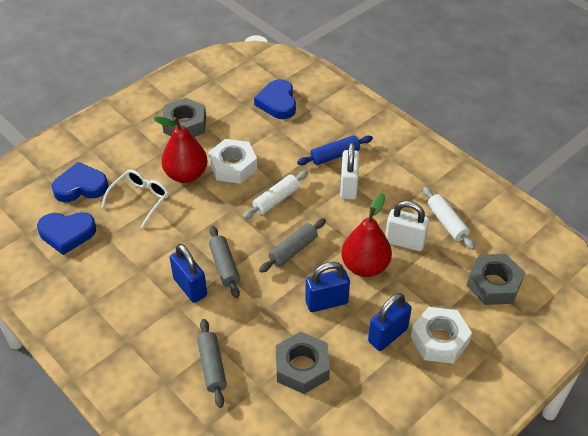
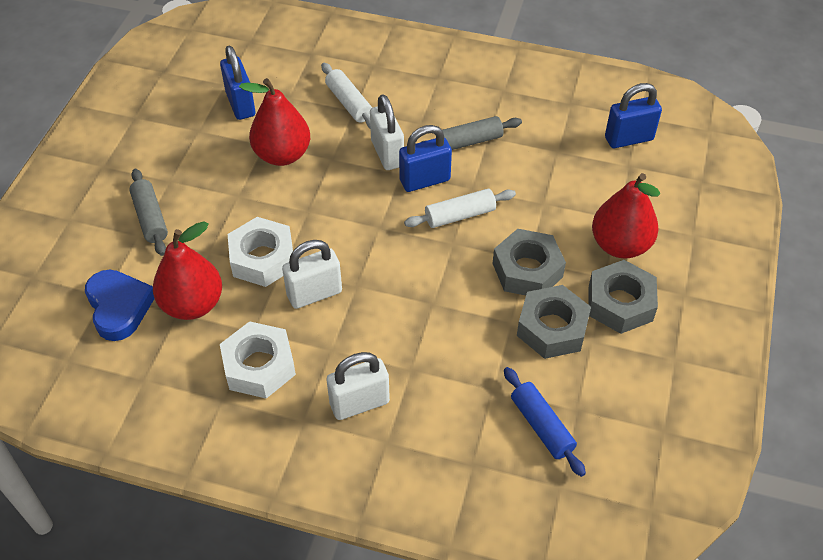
blue heart: [37,212,96,255] [52,162,109,202] [254,79,296,119] = 3 -> [85,270,155,341] = 1
grey rolling pin: [197,319,227,408] [209,226,240,298] [259,218,326,273] = 3 -> [129,169,168,256] [421,116,522,150] = 2
red pear: [153,116,208,183] [341,193,392,277] = 2 -> [153,221,222,320] [239,78,310,166] [592,173,660,258] = 3
white glasses: [101,169,169,228] = 1 -> none = 0
white padlock: [340,142,359,200] [385,201,429,251] = 2 -> [282,240,342,309] [326,352,390,420] [370,95,404,170] = 3

